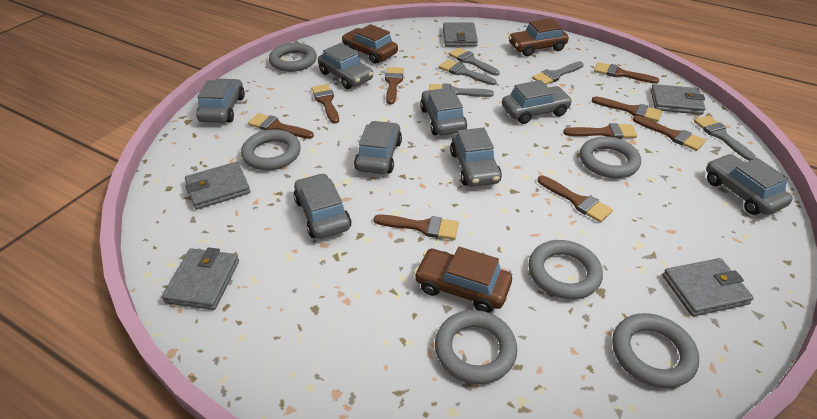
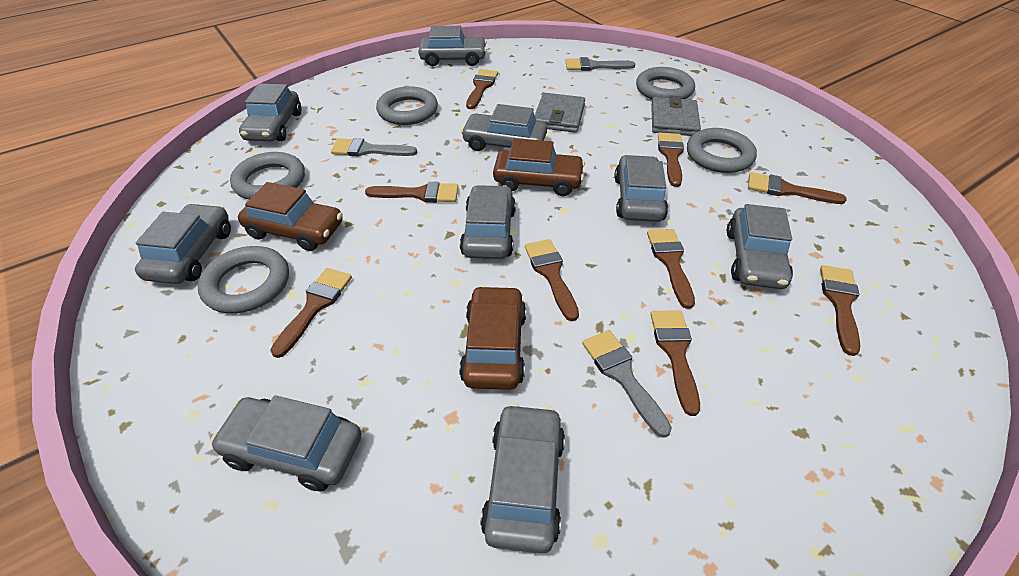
grey brush: [429,83,494,97] [439,59,497,85] [449,48,500,76] [532,61,584,85] [694,116,756,161] = 5 -> [331,138,417,157] [565,57,635,71] [582,330,672,438] = 3
grey car: [196,78,245,123] [294,173,351,239] [318,43,373,89] [354,121,402,174] [420,88,467,135] [450,127,502,187] [502,80,572,124] [706,154,793,215] = 8 -> [135,203,231,284] [211,395,362,491] [239,84,301,141] [418,26,487,66] [460,185,516,259] [461,104,547,151] [481,404,565,554] [614,155,668,222] [727,204,793,289] = 9
grey ring: [241,129,301,170] [269,43,317,72] [435,310,517,384] [528,240,603,299] [580,136,641,178] [612,313,699,388] = 6 -> [198,246,289,313] [230,152,305,200] [376,86,438,125] [636,67,695,99] [687,128,757,173] = 5
grey wallet: [162,247,239,310] [185,162,250,210] [443,22,478,47] [650,84,706,115] [663,258,754,316] = 5 -> [535,93,585,133] [651,95,701,136] = 2

